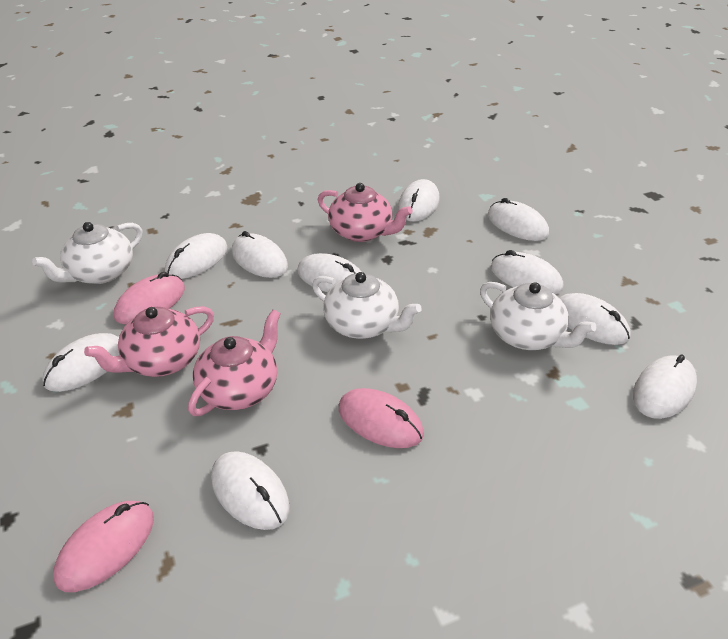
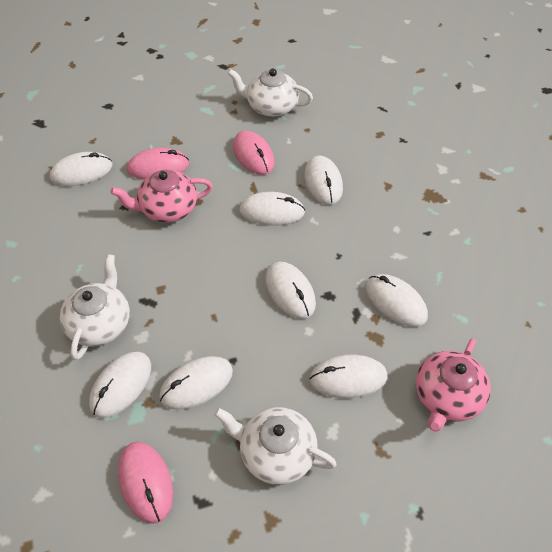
pink teapot: [84,306,214,377] [188,309,281,416] [318,183,413,242] = 3 -> [111,170,213,223] [416,338,491,431] = 2
white mouse: [42,333,120,392] [165,233,227,279] [211,451,290,530] [232,231,288,278] [297,253,361,292] [398,179,440,222] [488,198,549,241] [491,250,564,294] [559,293,631,345] [633,354,697,419] = 10 -> [50,152,112,186] [89,352,151,418] [159,356,233,410] [239,192,305,226] [265,262,316,319] [304,156,343,205] [309,355,388,398] [366,274,428,327] = 8

